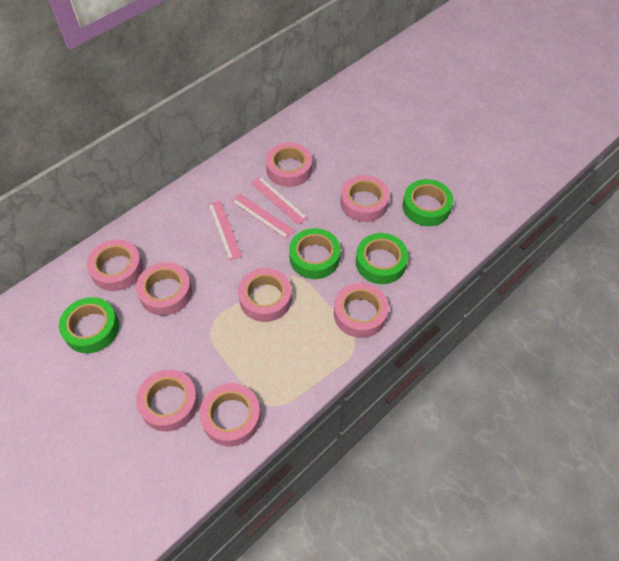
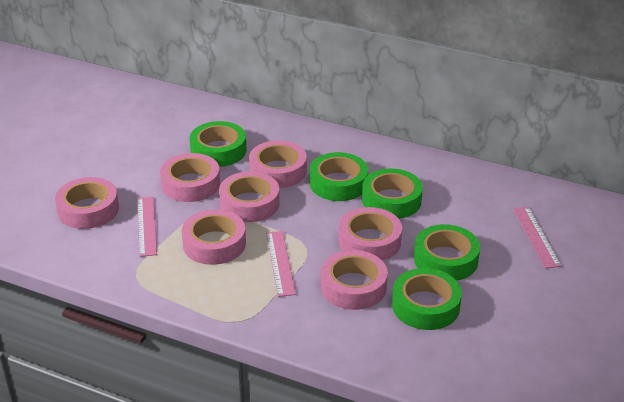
green tape: [59,297,119,353] [289,228,341,279] [356,233,408,284] [403,179,453,226] = 4 -> [190,121,246,167] [310,152,368,201] [362,168,423,219] [392,268,462,330] [414,224,480,281] = 5
pink tape: [87,239,143,291] [136,262,192,316] [136,369,198,432] [200,383,261,446] [238,268,292,322] [266,142,312,187] [334,283,389,338] [341,175,390,222] = 8 -> [55,177,119,229] [160,153,220,202] [182,209,246,265] [219,171,280,222] [249,140,307,188] [321,250,388,310] [338,207,402,261] = 7

